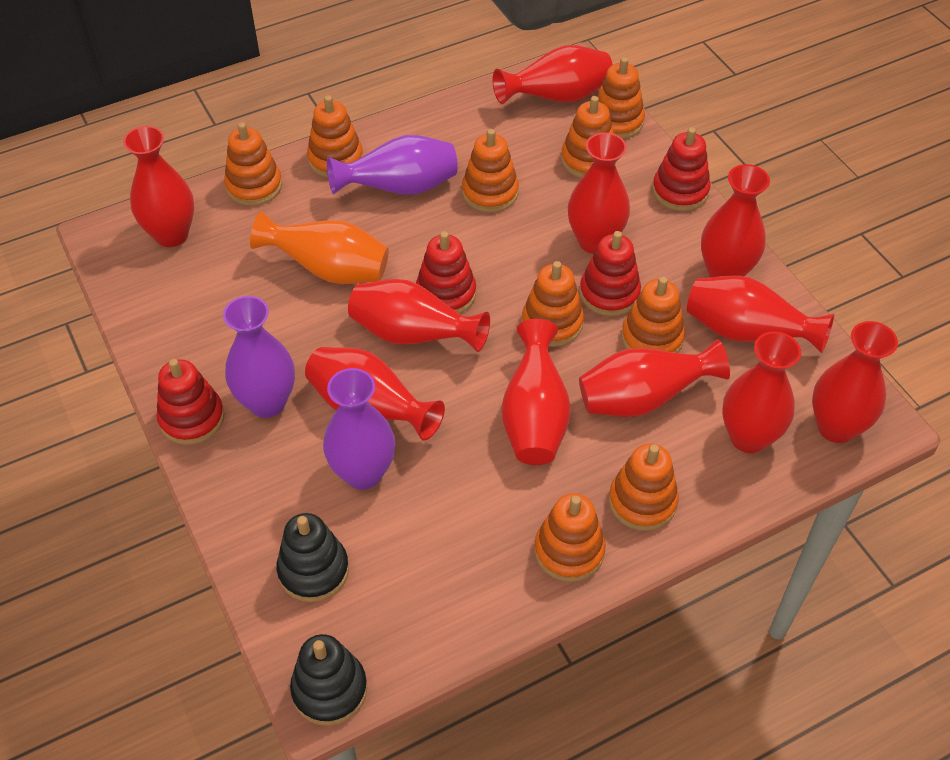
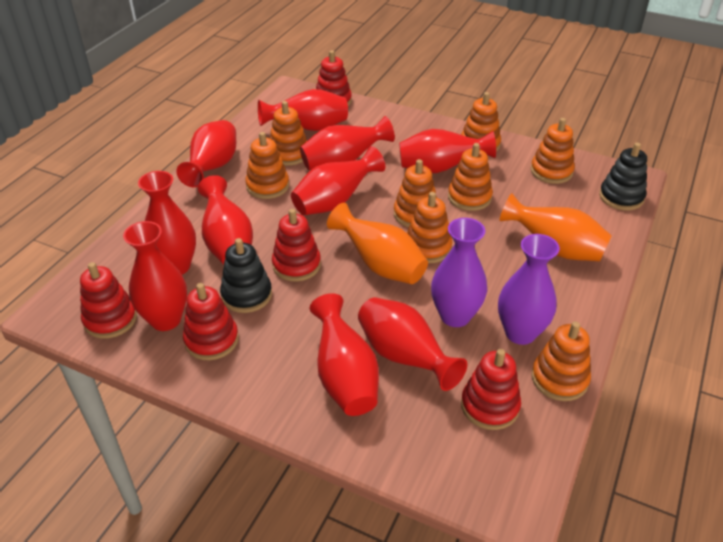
orange stacking toy: [224,122,282,206] [307,95,363,178] [462,129,519,213] [522,261,584,347] [534,493,606,582] [561,96,616,178] [597,57,645,139] [609,443,679,531] [621,277,685,353] = 9 -> [245,132,289,199] [270,101,307,166] [394,159,437,228] [407,192,452,263] [448,143,493,211] [461,92,501,152] [531,118,575,184] [532,321,591,401] = 8
orange vase: [250,211,389,284] = 1 -> [327,203,428,284] [499,193,612,261] = 2
purple vase: [223,296,295,418] [323,368,395,490] [327,135,458,195] = 3 -> [431,218,487,327] [498,234,560,345] = 2
red stacking toy: [156,359,225,445] [416,231,476,314] [579,231,641,316] [652,127,710,211] = 4 -> [80,262,137,339] [183,283,239,360] [272,209,321,282] [316,50,352,106] [461,349,521,430] = 5
red vase: [123,126,194,247] [305,347,445,441] [348,279,490,352] [493,45,613,104] [502,319,571,465] [568,132,630,254] [579,339,730,417] [687,275,834,353] [701,164,770,277] [722,331,801,453] [812,321,898,443] = 11 -> [123,221,187,331] [138,171,196,274] [176,120,236,187] [198,175,253,265] [258,89,348,131] [291,146,385,215] [300,116,395,170] [310,293,379,416] [358,297,467,391] [399,129,496,173] = 10

